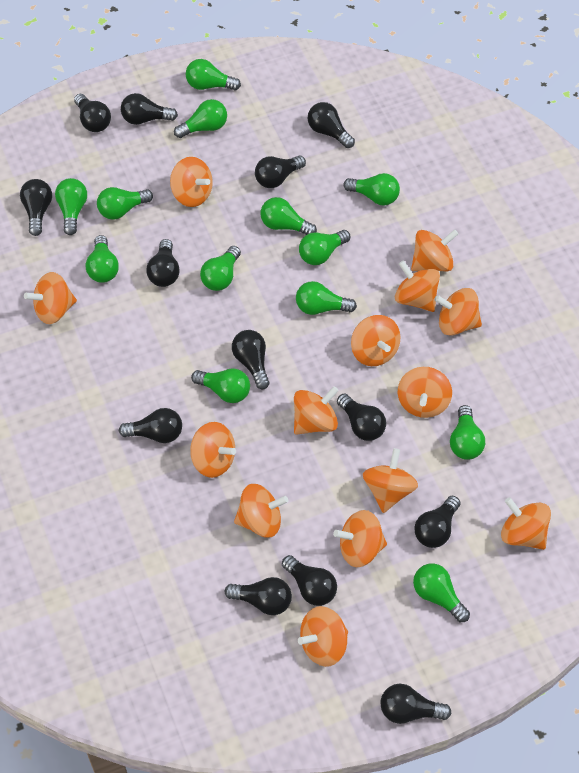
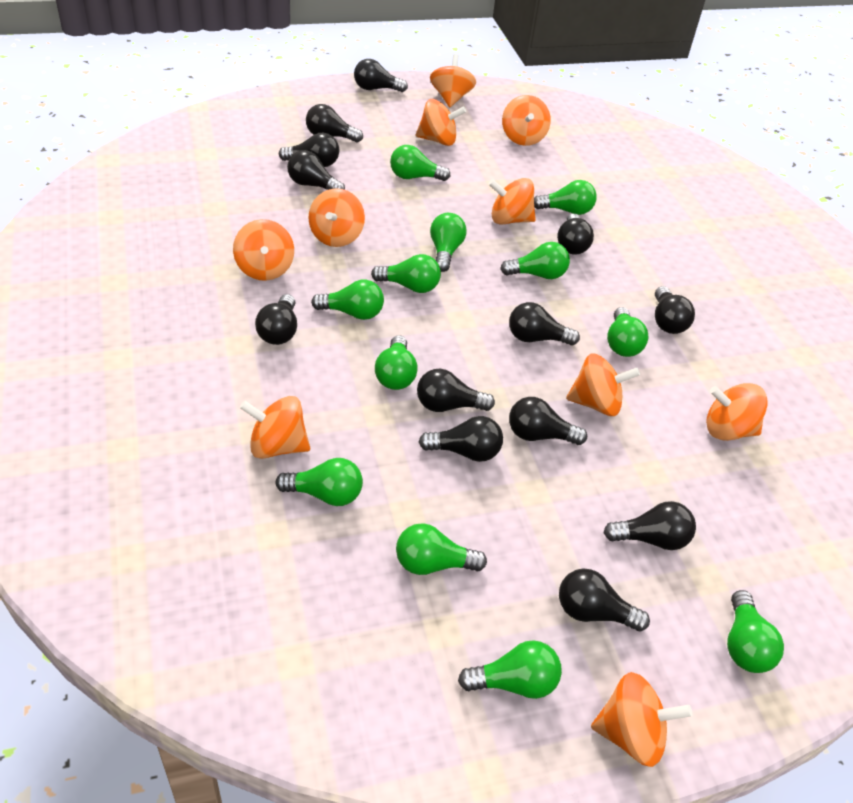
green light bulb: [55,178,87,235] [86,235,119,283] [97,187,153,220] [174,99,227,138] [186,59,241,91] [191,369,250,403] [200,246,241,291] [261,197,317,235] [296,281,357,315] [299,230,350,265] [343,173,400,205] [413,563,470,622] [450,405,485,460] = 13 -> [275,458,363,506] [311,280,384,320] [371,254,441,293] [375,335,418,390] [390,145,450,181] [396,523,487,575] [430,213,467,272] [458,640,562,699] [500,242,570,279] [534,180,597,215] [607,307,649,357] [727,590,784,673] = 12
orange spinning top: [24,272,77,324] [170,157,213,207] [190,422,236,478] [234,484,289,537] [294,386,339,435] [298,606,348,667] [333,510,387,567] [351,315,401,366] [363,448,418,513] [395,260,440,312] [398,367,452,418] [411,229,458,271] [434,288,482,336] [501,497,551,550] = 14 -> [233,219,294,281] [240,396,310,459] [308,188,365,247] [416,99,466,146] [430,54,476,107] [489,178,536,224] [502,95,551,146] [566,353,640,416] [591,672,692,767] [706,383,768,441] = 10

